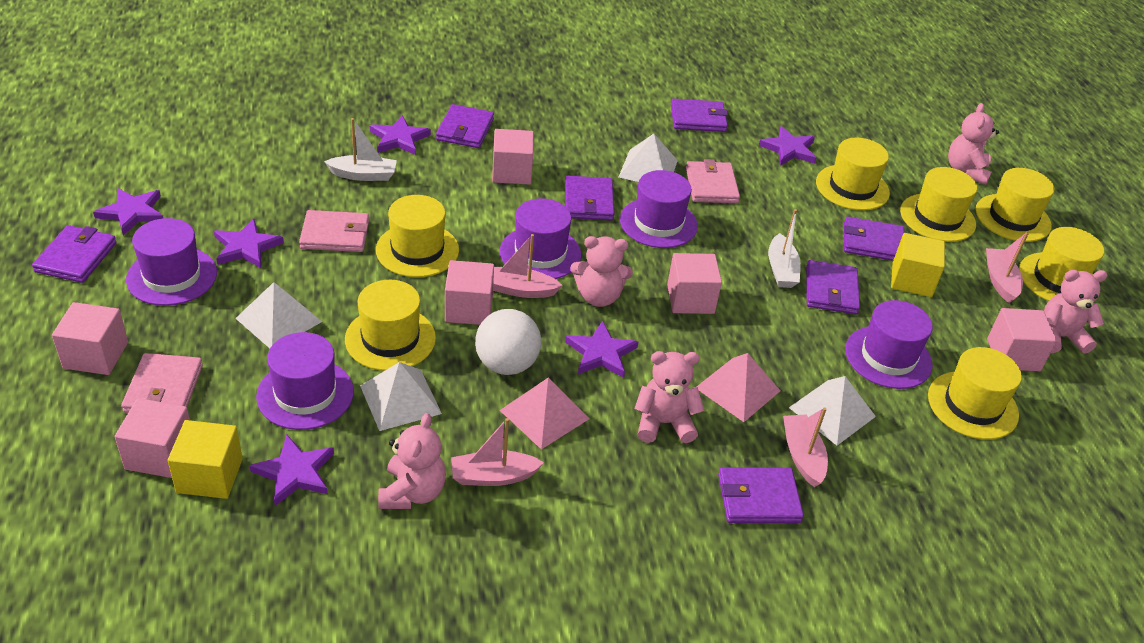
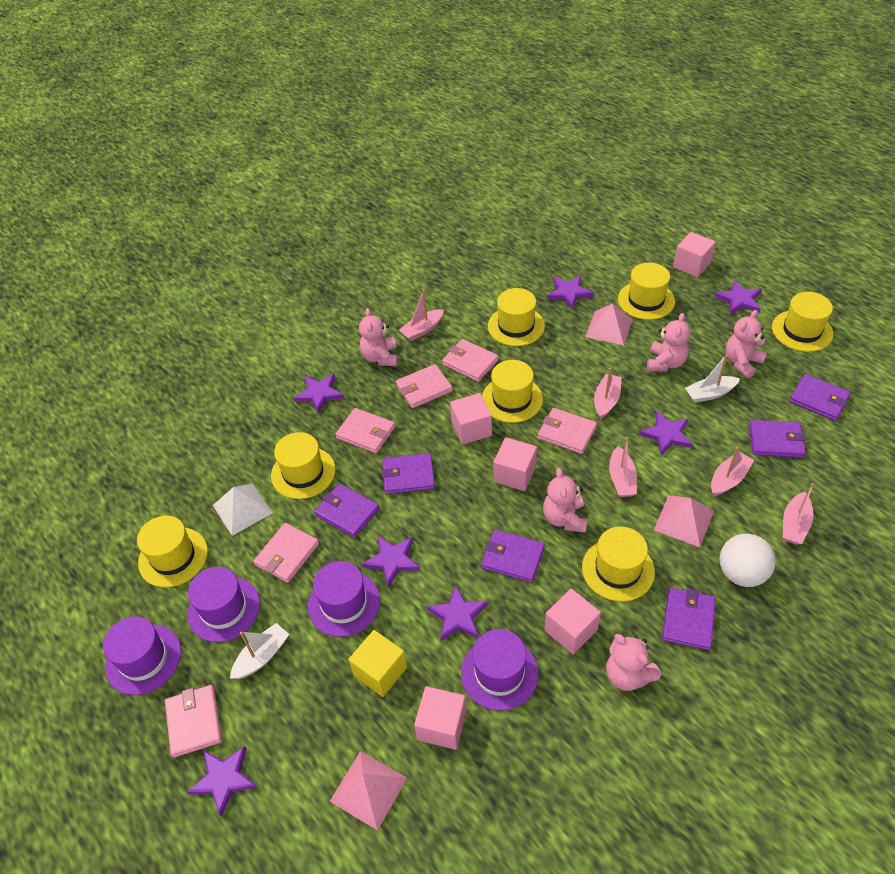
pink boat: [451,418,544,486] [493,234,563,298] [783,407,828,487] [986,232,1029,303] = 4 -> [399,290,444,341] [594,368,622,419] [609,437,637,497] [711,447,754,496] [783,483,814,544] = 5
pink cube: [52,302,128,375] [115,398,190,478] [445,260,494,325] [492,129,534,185] [667,253,722,314] [987,308,1057,371] = 6 -> [414,686,467,750] [450,393,492,445] [493,437,537,491] [544,588,601,655] [673,232,716,278] = 5
pink pyramid: [500,378,589,450] [697,353,780,422] = 2 -> [330,751,407,831] [585,303,633,345] [654,495,714,547] = 3
pink wallet: [121,353,203,413] [299,210,369,252] [686,159,740,203] = 3 -> [165,685,222,758] [253,523,319,583] [335,408,395,453] [396,364,453,408] [442,339,499,382] [538,408,597,454] = 6
purple hat: [126,218,217,306] [256,332,354,430] [500,199,581,279] [620,170,698,248] [845,300,933,389] = 5 -> [103,616,181,695] [187,567,260,642] [308,561,380,637] [461,629,539,711] = 4
purple star: [93,188,164,235] [214,219,284,268] [249,435,334,506] [370,115,431,155] [565,321,638,378] [759,126,816,165] = 6 -> [187,746,257,817] [293,374,344,414] [362,536,420,588] [427,586,488,641] [547,275,593,309] [639,411,693,455] [715,280,762,315] = 7
purple wallet: [32,225,116,283] [436,104,494,148] [565,176,614,221] [671,99,728,132] [718,467,804,523] [806,260,860,314] [844,217,904,261] = 7 -> [314,483,379,538] [382,453,435,494] [481,530,545,583] [662,587,716,650] [749,420,806,458] [789,374,851,421] = 6
white pyramid: [235,282,322,348] [360,362,442,431] [619,134,678,182] [789,376,876,446] = 4 -> [213,484,273,536] = 1
yellow cube: [168,420,243,499] [891,233,945,297] = 2 -> [348,630,407,697] = 1

